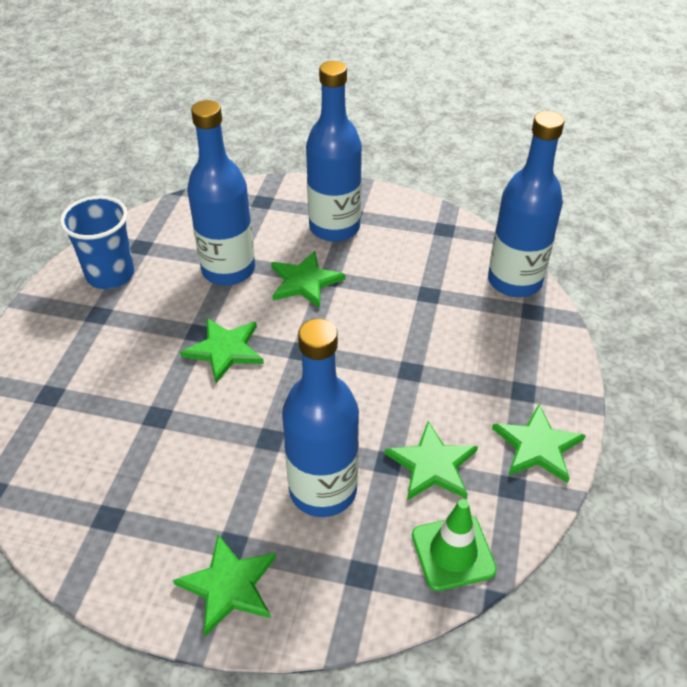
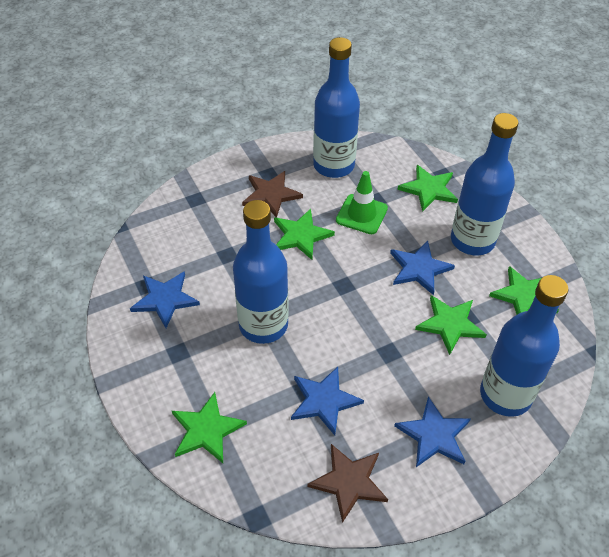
blue cup: [60,196,134,289] = 1 -> none = 0
blue star: none = 0 -> [130,271,200,328] [291,367,364,435] [390,241,455,295] [394,396,471,467] = 4
brown star: none = 0 -> [242,171,303,218] [307,444,388,523] = 2

